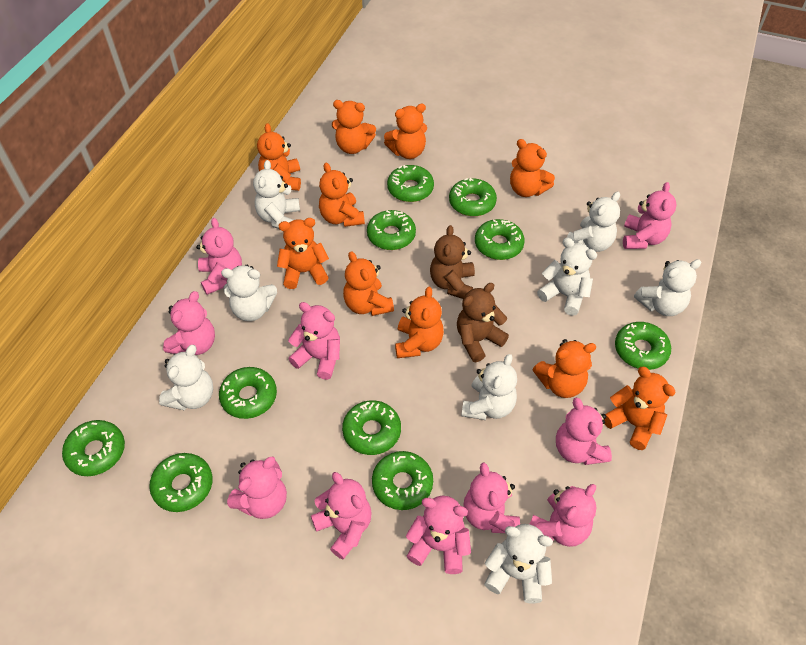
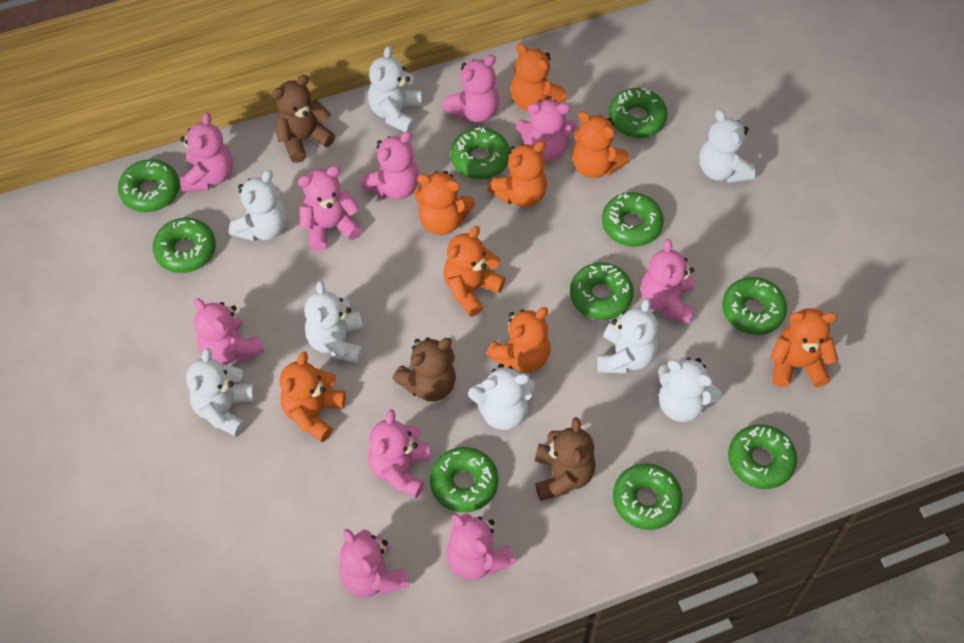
brown teddy bear: [430,225,475,299] [457,283,509,362] = 2 -> [272,75,336,163] [392,337,456,402] [535,417,595,501] = 3
orange teddy bear: [257,123,301,191] [277,218,329,289] [319,163,365,227] [332,100,376,154] [343,251,394,316] [384,104,427,159] [395,287,444,358] [510,139,555,197] [532,339,596,398] [604,367,676,450] = 10 -> [280,351,346,443] [414,171,475,235] [444,226,506,317] [486,307,551,373] [487,141,547,207] [511,43,567,111] [572,112,629,178] [770,308,838,387] = 8

